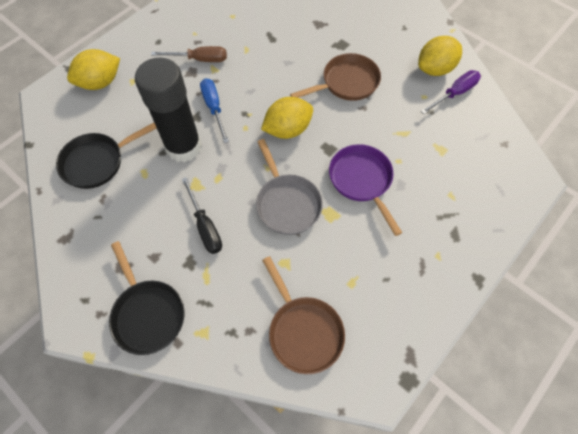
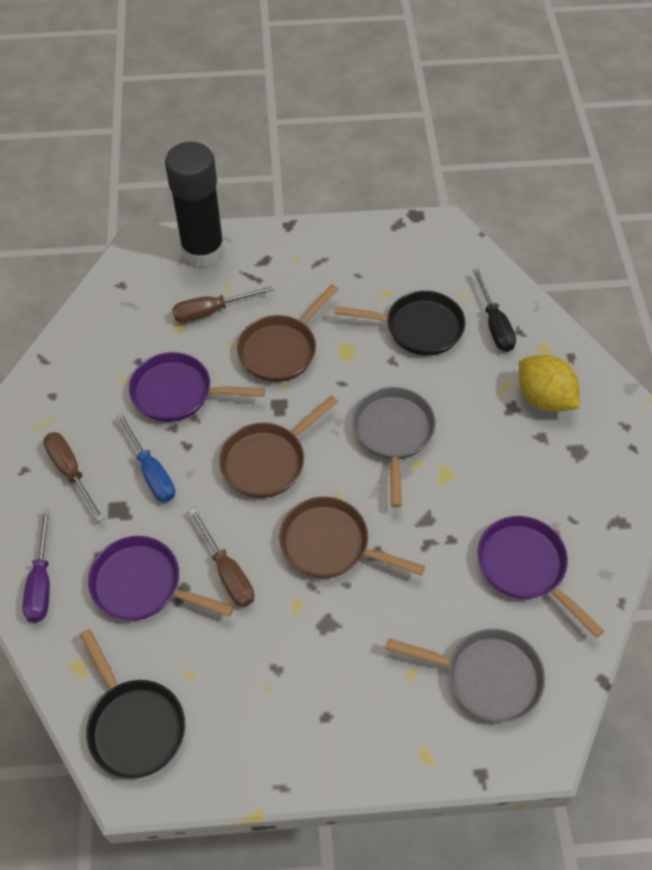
brown pan: [262,256,345,374] [290,53,381,101] = 2 -> [219,395,338,498] [237,284,338,382] [279,497,425,578] = 3
brown screwdriver: [151,46,227,62] = 1 -> [43,432,105,522] [172,286,274,323] [189,507,254,607] = 3
grey pan: [256,139,323,235] = 1 -> [353,387,436,507] [386,629,545,722] = 2
purple pan: [329,144,402,236] = 1 -> [88,536,234,621] [129,352,265,422] [478,516,604,638] = 3
yellow lemon: [67,49,120,90] [261,97,313,139] [418,36,462,76] = 3 -> [519,355,580,412] = 1

